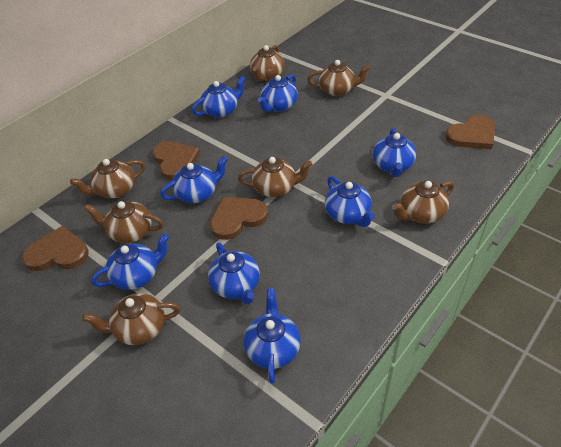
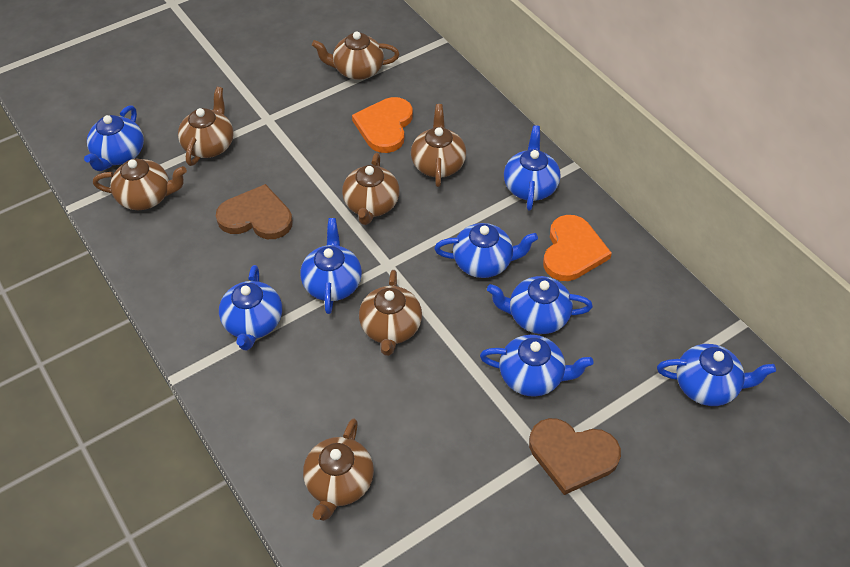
brown heart: [22,226,89,271] [153,141,200,180] [210,197,268,240] [445,115,495,149] = 4 -> [216,184,293,239] [529,418,621,495] = 2
orange heart: none = 0 -> [352,97,413,153] [543,215,612,281] = 2

